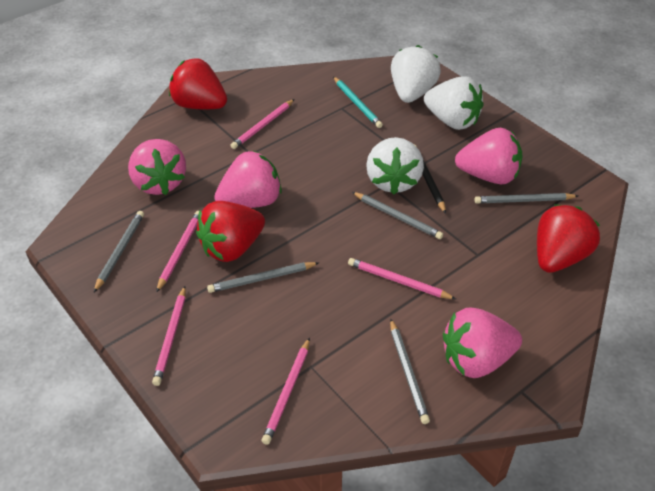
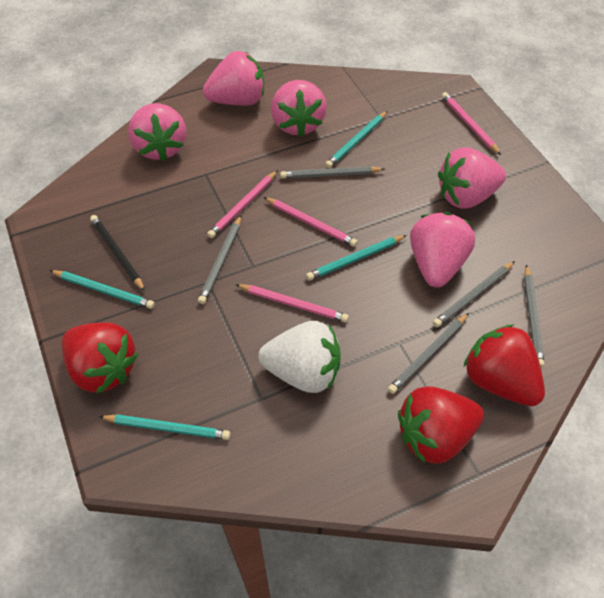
pink pencil: [152,286,186,386] [156,211,199,293] [230,99,294,149] [262,337,310,445] [348,258,456,299] = 5 -> [207,170,278,238] [235,284,349,322] [264,197,358,247] [442,92,501,155] = 4
pink strawberry: [128,139,186,195] [214,151,282,208] [443,308,522,378] [455,128,523,184] = 4 -> [128,103,186,161] [203,51,264,106] [271,80,327,137] [410,212,475,287] [438,147,506,208] = 5
turquoise pencil: [333,76,383,128] = 1 -> [49,270,155,309] [99,414,230,440] [306,235,407,281] [325,111,387,168] = 4
white strawberry: [366,137,424,194] [391,45,441,103] [424,76,484,130] = 3 -> [258,321,341,393] = 1

